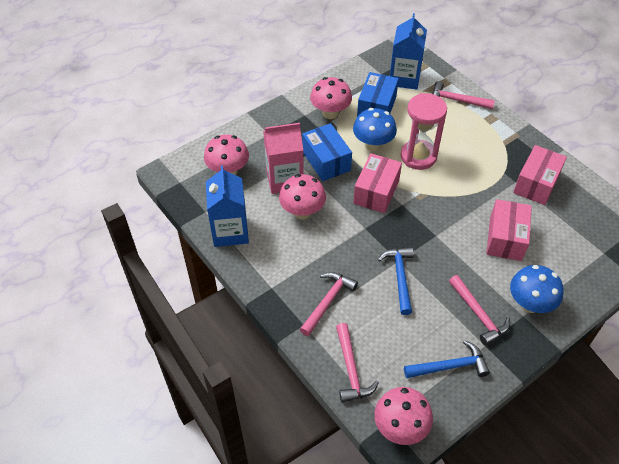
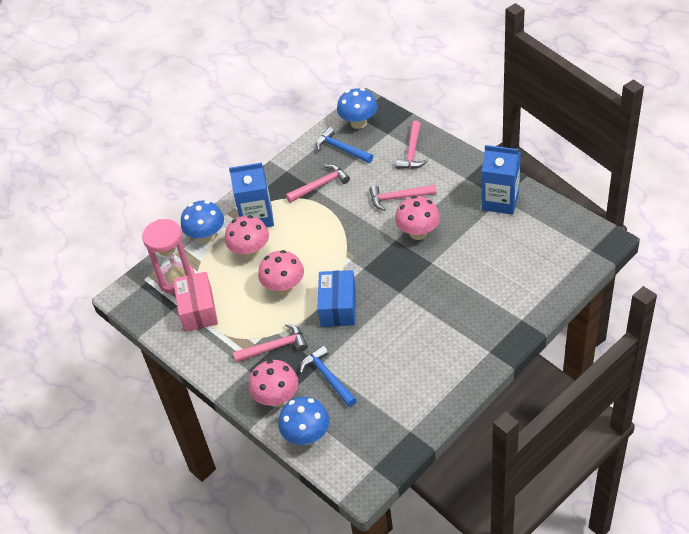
blue box: [302,123,352,181] [357,72,399,117] = 2 -> [317,270,356,327] = 1
blue mushroom: [353,108,397,151] [510,265,563,313] = 2 -> [181,201,224,243] [278,397,329,445] [337,88,377,129] = 3
pink box: [353,153,402,213] [486,199,532,261] [513,145,567,205] = 3 -> [173,272,218,332] = 1
pink carton: [263,123,304,194] = 1 -> none = 0

